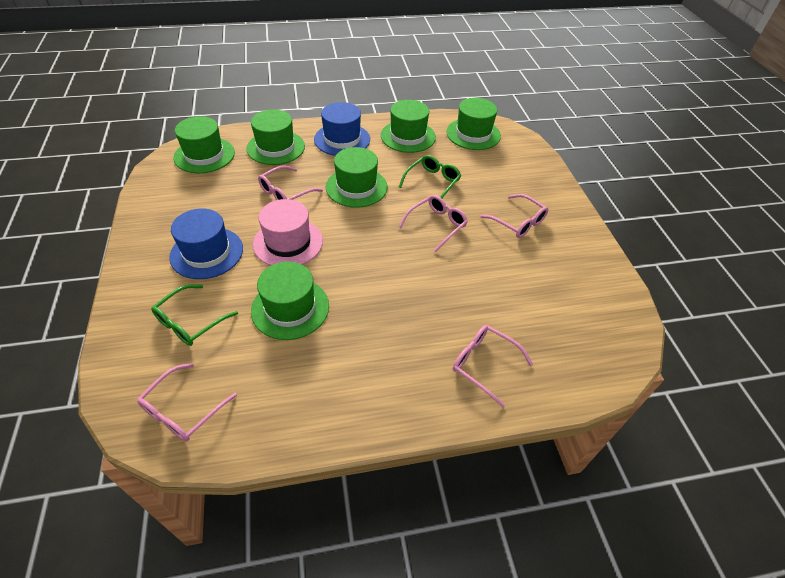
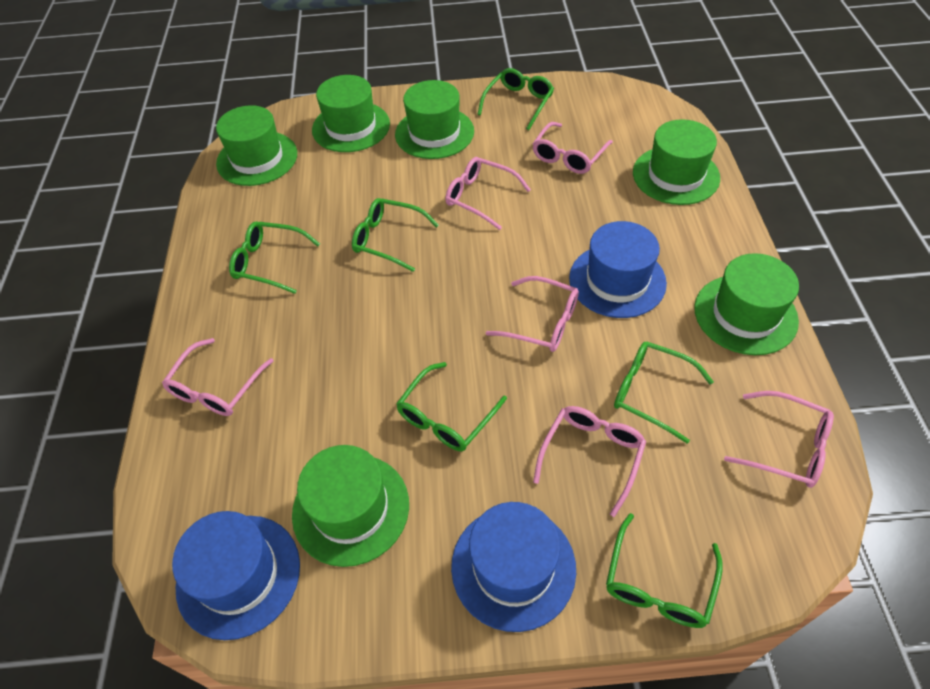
blue hat: [169,208,243,279] [314,102,370,156] = 2 -> [172,511,300,640] [451,502,576,632] [569,221,667,318] = 3
green glasses: [151,284,238,346] [399,155,461,198] = 2 -> [229,221,320,294] [352,198,439,272] [396,362,507,451] [477,68,554,130] [606,513,723,628] [614,342,714,444] = 6
pink glasses: [137,363,237,442] [258,165,323,200] [399,195,468,252] [453,325,534,407] [480,194,548,238] = 5 -> [162,338,273,416] [445,157,531,230] [486,276,579,352] [533,122,613,174] [533,406,646,517] [724,391,834,488] = 6
pink hat: [253,199,323,266] = 1 -> none = 0

